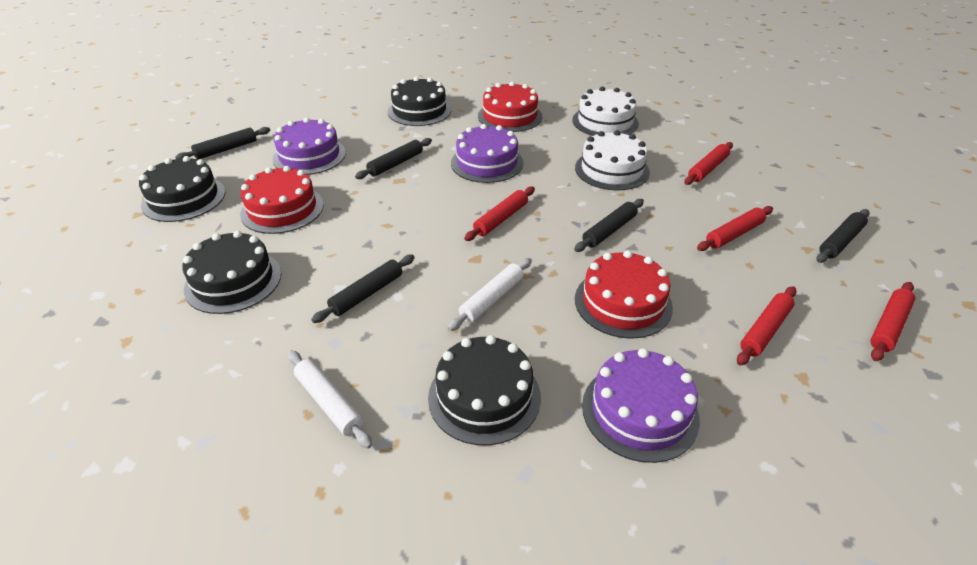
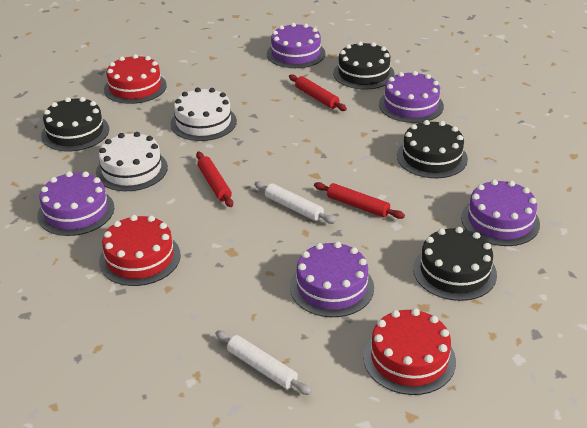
black rolling pin: [175,127,270,159] [311,255,415,323] [355,138,432,179] [574,199,644,252] [816,209,870,263] = 5 -> none = 0
purple cake: [273,117,346,175] [451,124,524,183] [582,348,700,463] = 3 -> [38,171,114,236] [267,23,325,68] [290,242,374,317] [379,71,444,123] [461,179,540,246] = 5
red rolling pin: [464,187,535,241] [684,142,733,185] [697,206,773,251] [737,286,796,366] [870,282,915,361] = 5 -> [196,152,233,207] [289,74,347,111] [314,182,405,219] = 3

